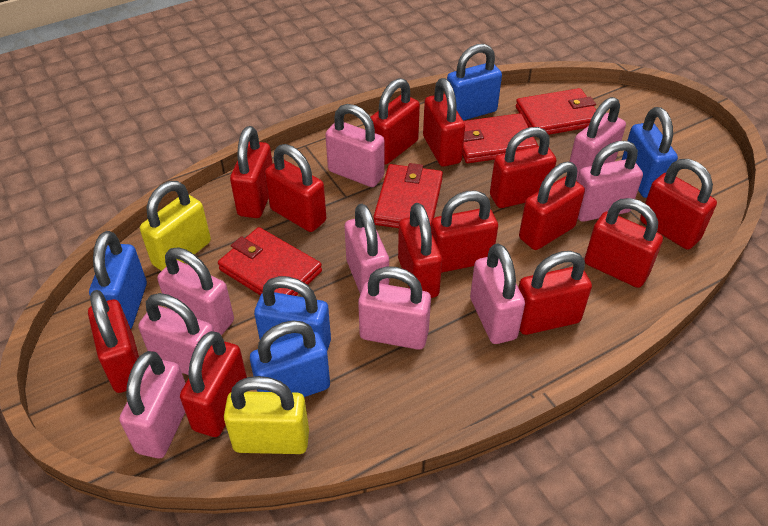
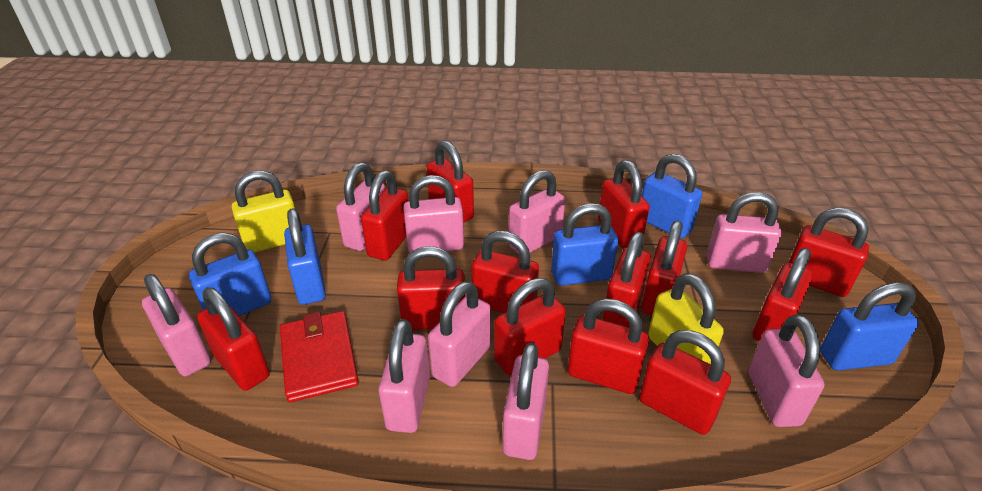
red wallet: [218,227,322,296] [373,163,443,228] [462,113,538,163] [516,88,596,135] = 4 -> [280,311,359,402] = 1

